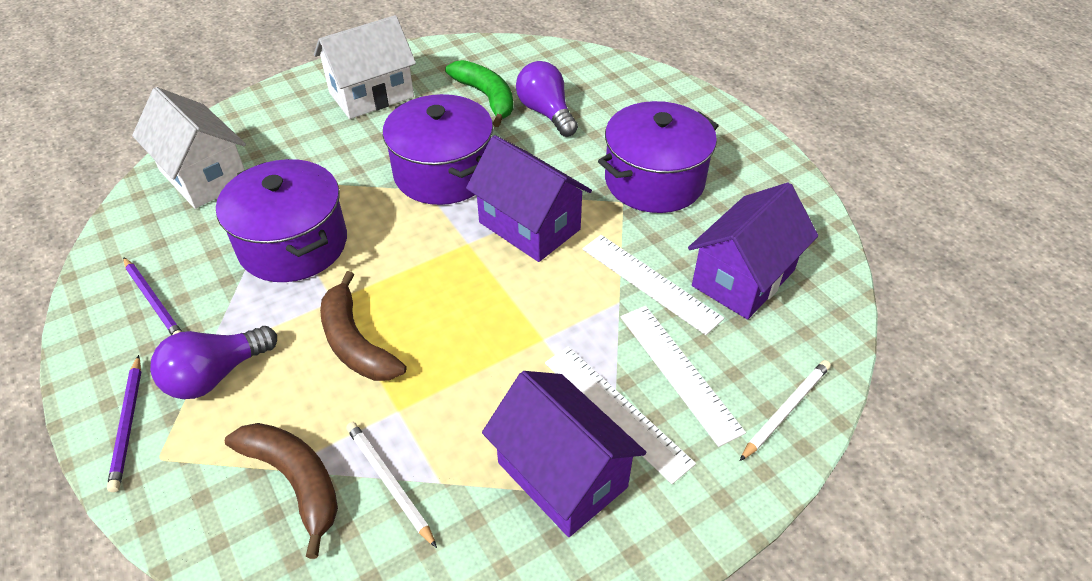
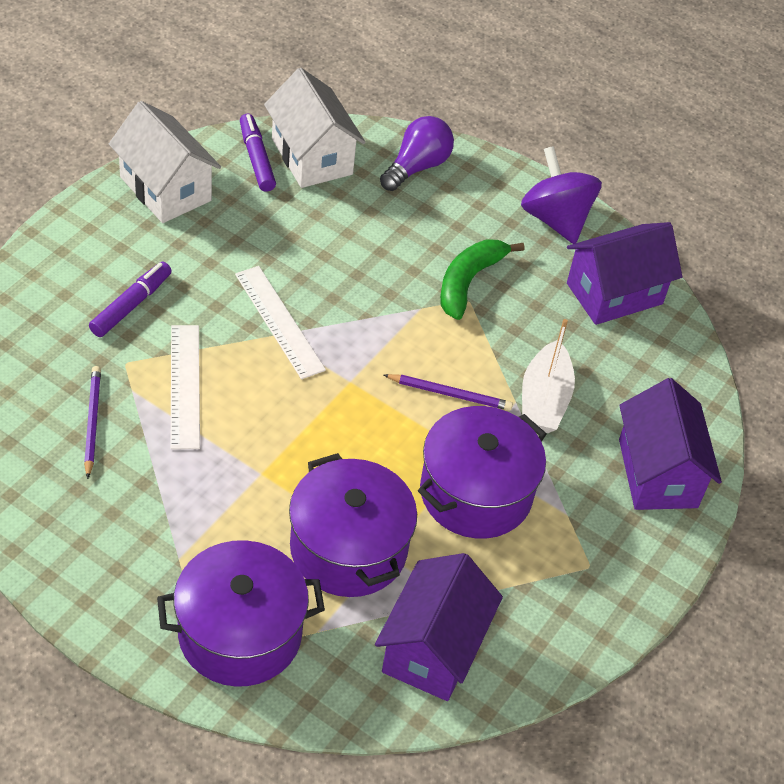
brown banana: [225,423,338,559] [320,271,406,381] = 2 -> none = 0
purple light bulb: [150,326,277,399] [516,61,578,137] = 2 -> [380,116,454,191] = 1
purple marker: none = 0 -> [89,262,172,337] [240,114,276,192] = 2
purple spinning top: none = 0 -> [521,146,602,244] = 1
white boat: none = 0 -> [522,319,575,433] = 1
white pencil: [346,422,437,548] [740,360,831,461] = 2 -> none = 0
white ruler: [545,346,696,484] [582,235,724,335] [620,306,746,447] = 3 -> [171,325,200,449] [235,266,326,379] = 2

